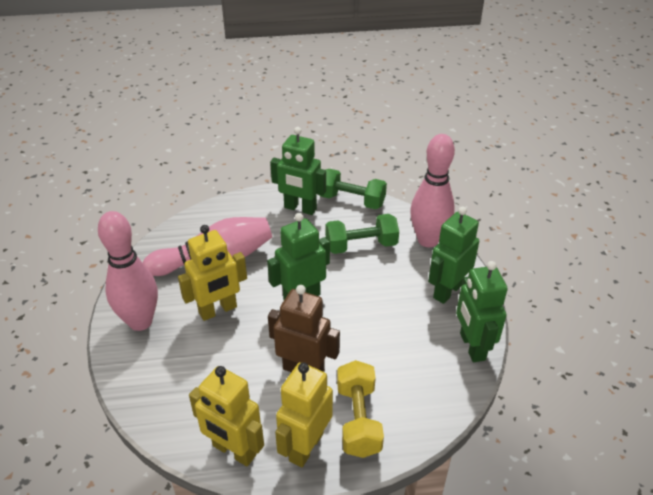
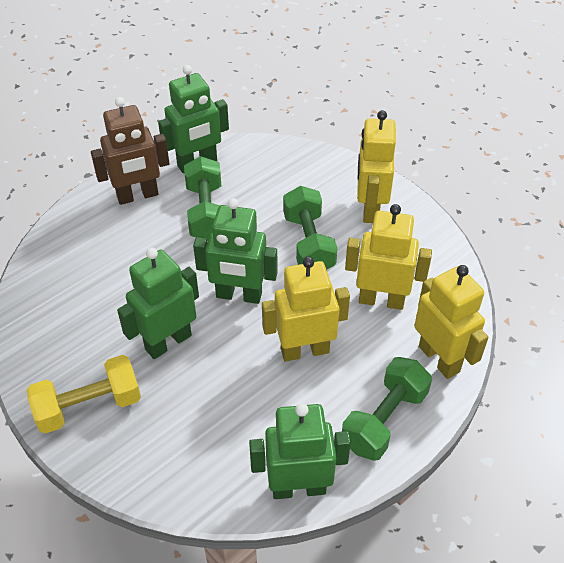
green dumbbell: [319,169,387,209] [325,214,399,254] = 2 -> [184,156,221,241] [283,186,337,270] [342,357,432,461] = 3
pink bowling pin: [98,211,158,331] [143,217,272,276] [410,134,455,247] = 3 -> none = 0
yellow robot: [178,225,247,321] [189,366,264,466] [275,362,333,467] = 3 -> [262,256,350,361] [345,204,432,310] [357,110,396,223] [414,265,488,379] = 4

